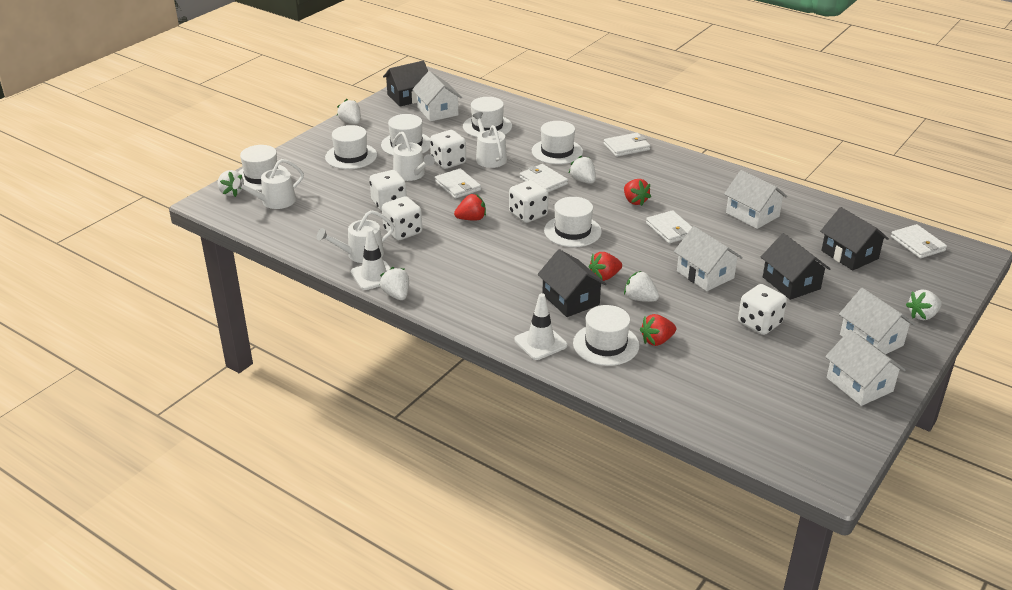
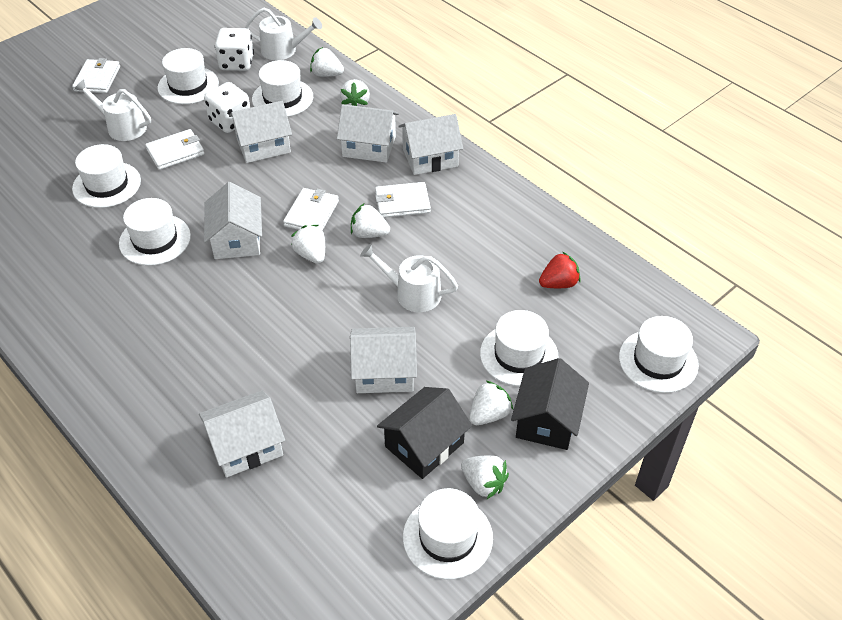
black house: [383,60,428,107] [537,249,606,317] [761,233,830,300] [820,207,889,271] = 4 -> [377,387,472,479] [511,358,589,450] = 2
red strawberry: [454,194,486,221] [589,252,622,281] [624,179,651,206] [640,314,676,346] = 4 -> [539,252,581,288] = 1
white dice: [369,170,407,211] [382,196,422,240] [430,130,466,169] [509,180,549,223] [738,284,787,335] = 5 -> [204,82,250,133] [215,28,254,71] = 2
white house: [412,71,462,121] [674,226,743,291] [724,170,788,229] [825,329,905,406] [839,288,915,354] = 5 -> [199,390,285,478] [204,182,262,259] [229,101,292,163] [337,104,399,163] [350,327,417,393] [398,114,463,175] = 6
white traffic cone: [351,228,390,290] [514,293,568,360] = 2 -> none = 0
white wallet: [435,168,481,199] [520,164,568,192] [604,133,650,157] [646,210,692,244] [891,224,947,258] = 5 -> [72,58,120,93] [145,129,205,170] [283,188,339,231] [375,182,431,218] = 4
white watering can: [232,159,304,209] [317,210,394,263] [392,132,435,181] [472,112,507,168] = 4 -> [74,79,151,141] [245,8,322,60] [360,244,458,312] = 3

